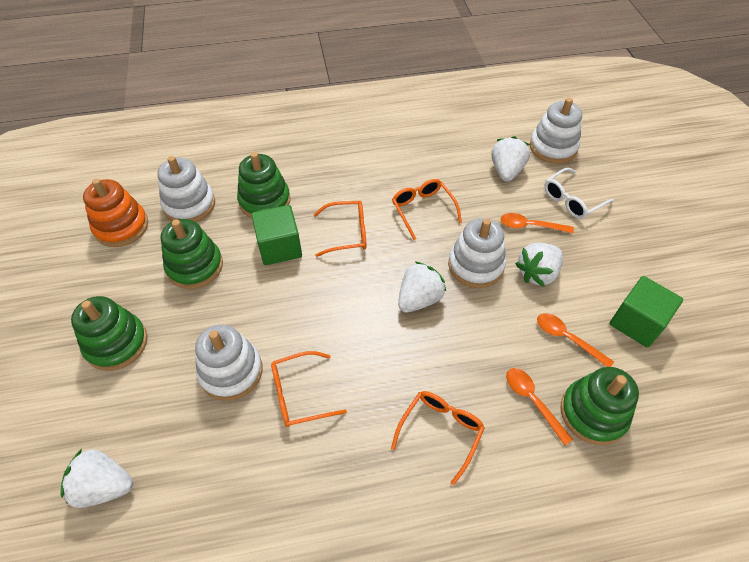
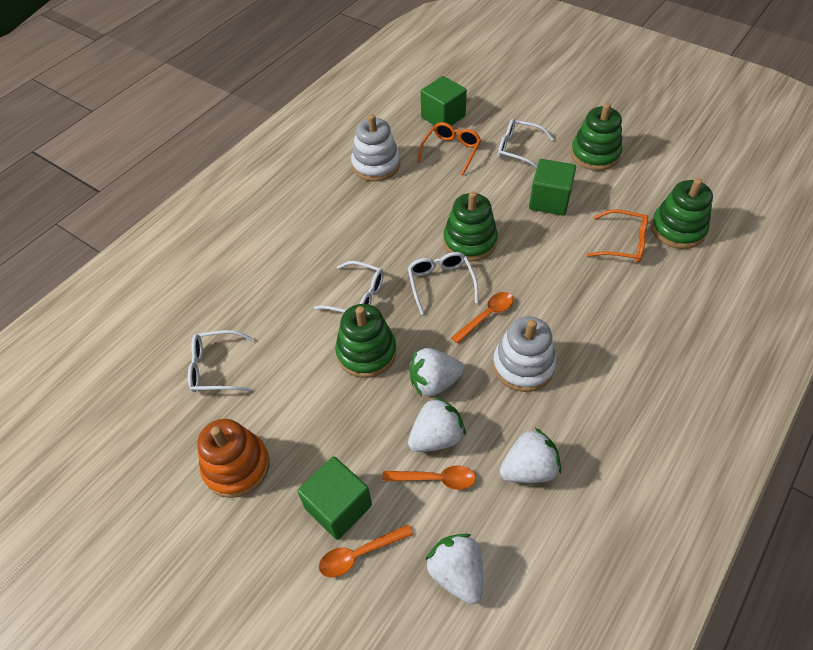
green cube: [252,205,302,265] [609,276,683,348] = 2 -> [297,456,372,540] [421,76,467,126] [529,159,576,216] = 3
orange glasses: [271,351,347,427] [313,201,366,257] [391,391,485,485] [392,179,462,240] = 4 -> [417,122,481,175] [587,209,648,262] = 2
white glasses: [544,168,614,219] = 1 -> [188,330,254,392] [314,261,384,313] [408,252,478,315] [498,119,554,169] = 4
white stacking toy: [157,156,215,222] [195,324,262,401] [448,218,506,288] [530,98,582,164] = 4 -> [351,114,400,182] [493,316,556,392] = 2

